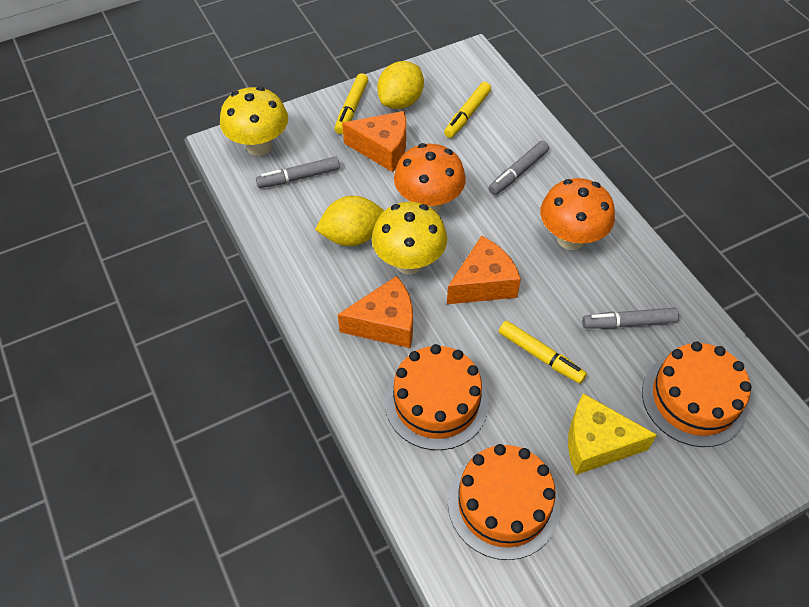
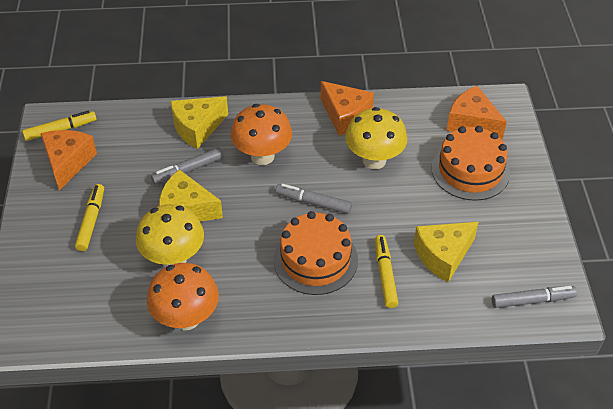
orange cake: [385,344,489,450] [448,444,560,560] [642,341,751,447] = 3 -> [273,211,358,295] [432,126,510,201] = 2
yellow cheese: [568,393,657,475] = 1 -> [159,169,223,221] [170,96,228,149] [414,222,479,282] = 3
yellow lemon: [315,196,384,246] [377,61,424,109] = 2 -> none = 0

